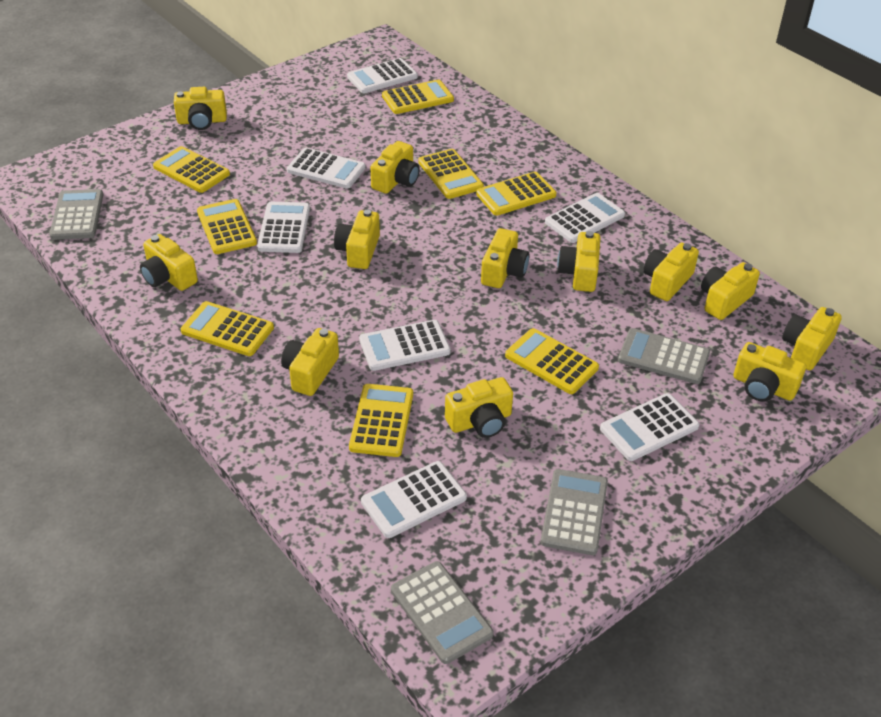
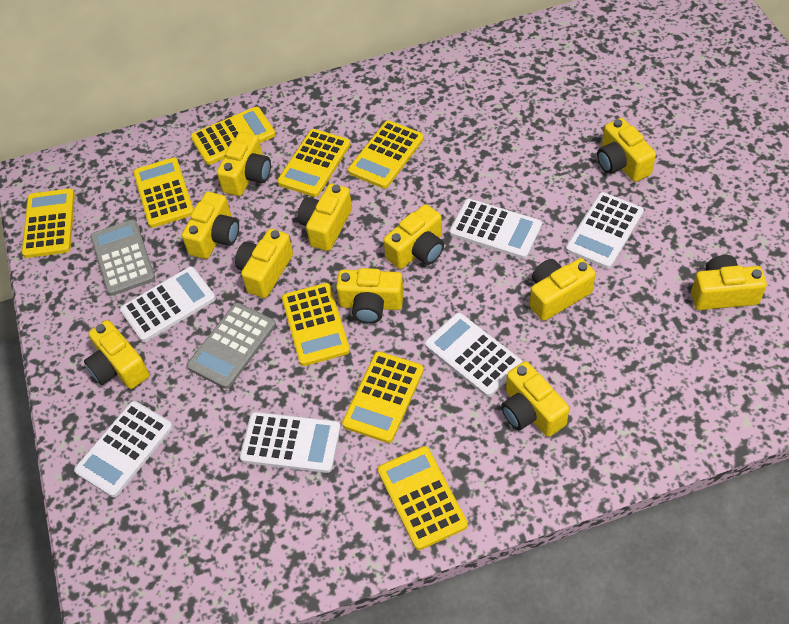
grey calculator: [49,189,103,240] [391,561,493,664] [541,469,608,555] [618,328,710,384] = 4 -> [90,219,155,296] [187,303,276,389] = 2
white calculator: [257,202,310,253] [287,148,366,189] [347,58,418,93] [359,320,451,371] [361,461,467,538] [545,193,625,243] [600,393,700,461] = 7 -> [74,401,173,497] [120,267,216,342] [240,412,341,473] [425,313,523,397] [449,199,542,259] [566,192,644,269] = 6
yellow camera: [140,234,198,291] [174,87,227,130] [281,328,339,396] [334,210,380,269] [370,141,420,194] [445,377,513,438] [481,228,530,288] [557,231,600,292] [643,242,699,301] [701,262,760,320] [733,342,806,402] [782,307,842,371] = 12 -> [84,320,149,389] [182,192,239,259] [217,132,271,196] [235,229,293,298] [298,184,352,251] [336,268,404,324] [383,204,444,269] [501,361,569,437] [530,258,596,321] [597,118,656,182] [691,255,767,310] = 11

